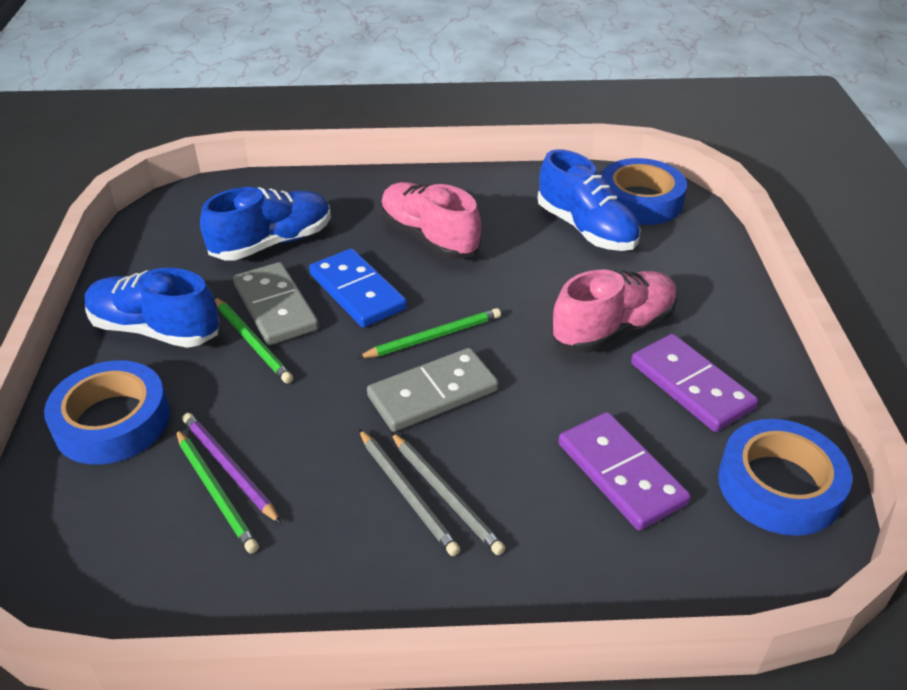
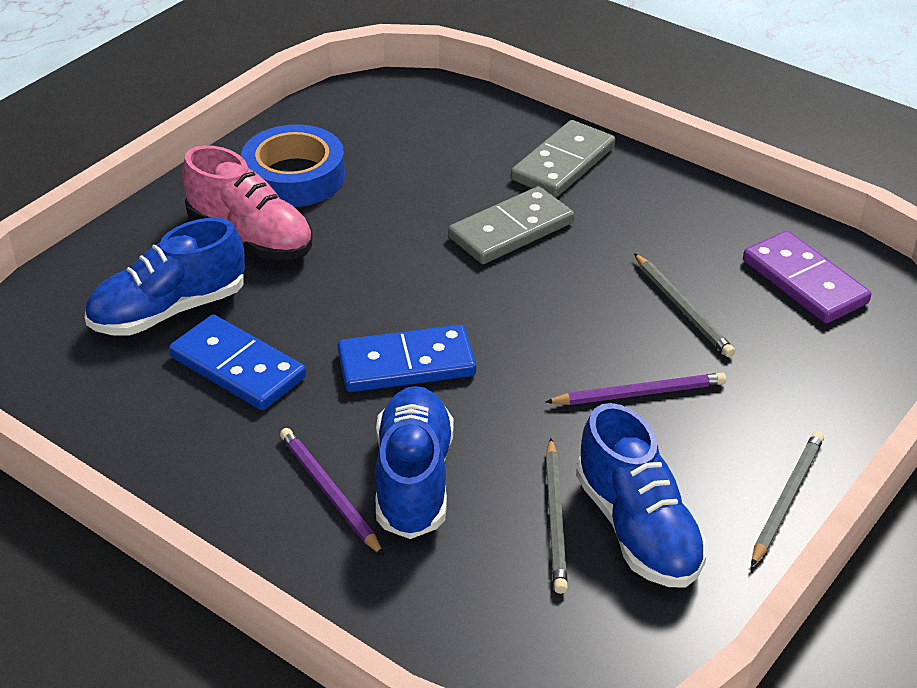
blue domino: [309,248,407,328] = 1 -> [169,315,306,410] [338,325,476,392] = 2
blue tape: [44,360,170,465] [601,158,687,225] [718,419,852,536] = 3 -> [241,124,345,207] = 1
green pencil: [176,429,259,554] [214,297,293,384] [357,308,501,358] = 3 -> none = 0
grey pencil: [359,429,461,556] [391,432,505,555] = 2 -> [546,438,568,594] [634,253,735,357] [751,431,824,567] = 3
pink shoe: [380,182,481,259] [552,269,678,353] = 2 -> [182,145,313,260] = 1
purple domino: [559,412,691,530] [631,334,758,432] = 2 -> [743,230,871,323] = 1
purple pencil: [182,413,281,524] = 1 -> [280,428,384,556] [545,373,726,405] = 2

